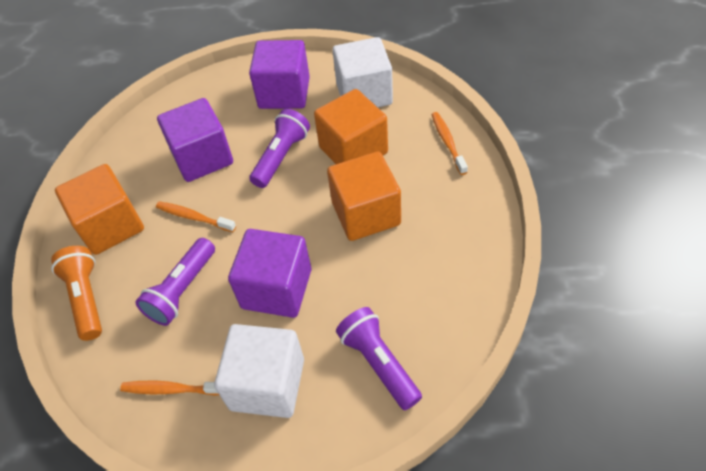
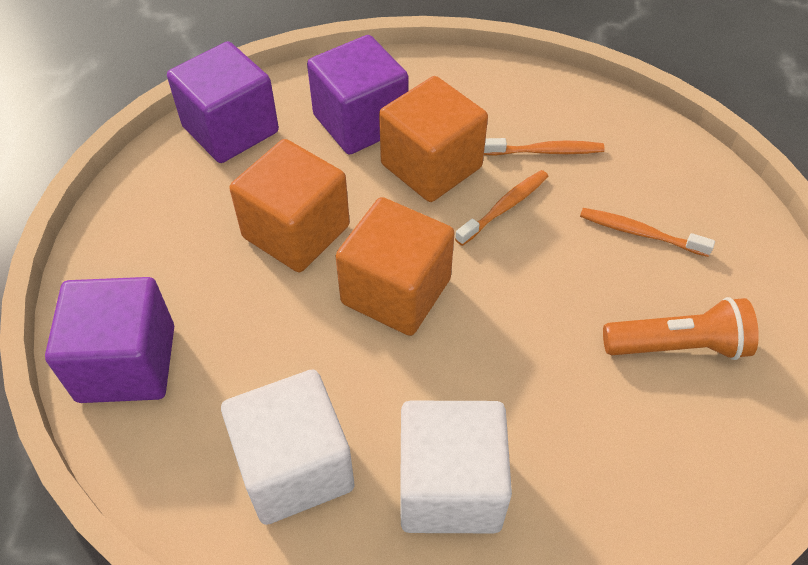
purple flashlight: [135,238,215,326] [249,109,310,188] [336,307,422,410] = 3 -> none = 0

